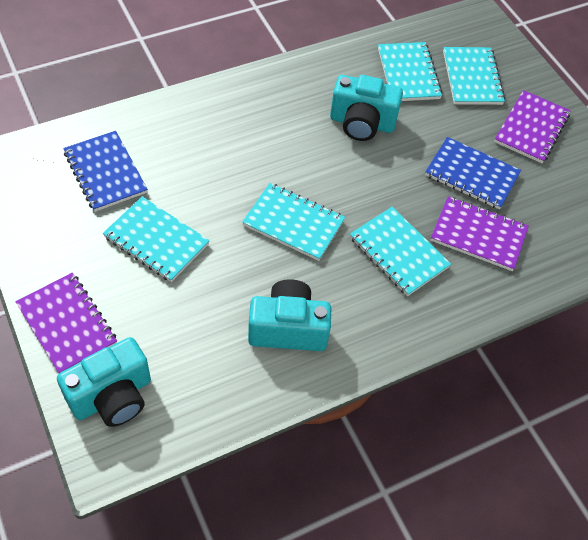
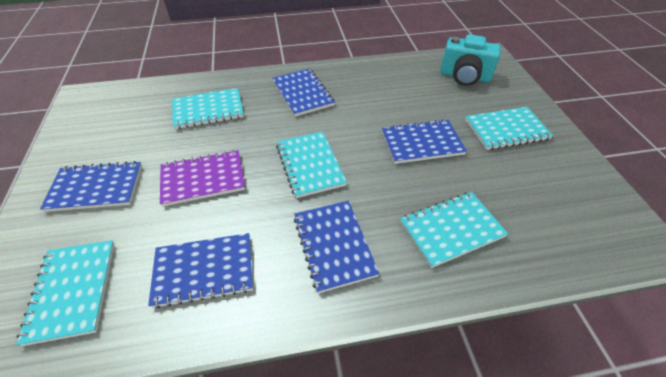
blue notebook: [64,131,148,212] [425,137,521,209] = 2 -> [40,161,142,212] [148,233,253,309] [272,68,335,116] [294,201,379,293] [382,119,467,164] = 5
purple notebook: [15,273,117,373] [431,196,529,271] [494,90,571,163] = 3 -> [160,150,245,207] = 1
turquoise camera: [57,337,151,427] [248,279,331,351] [330,75,403,141] = 3 -> [440,34,501,86] = 1

